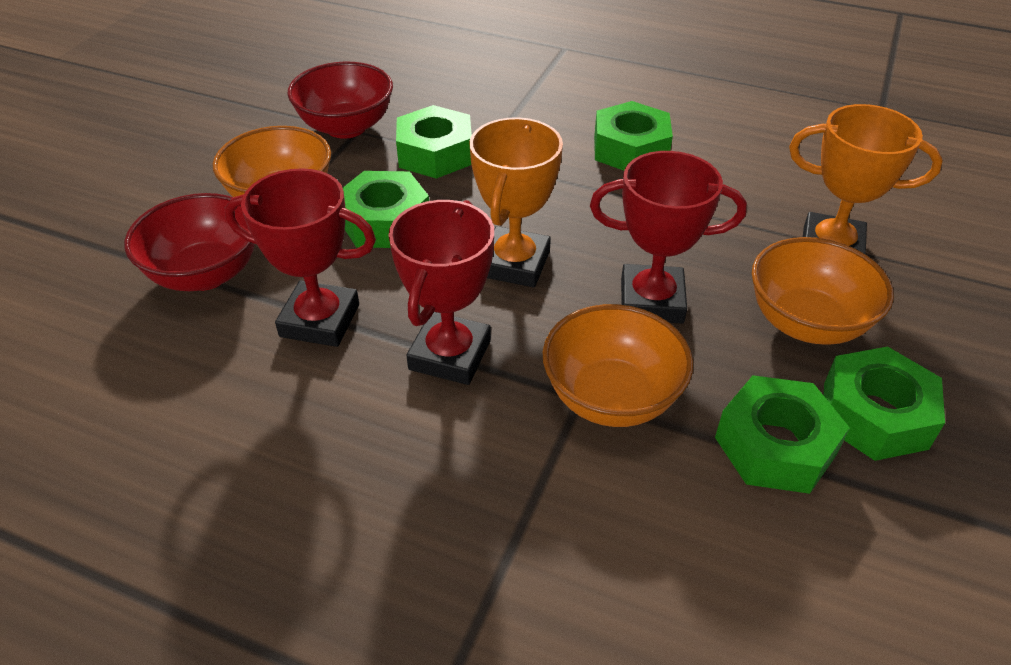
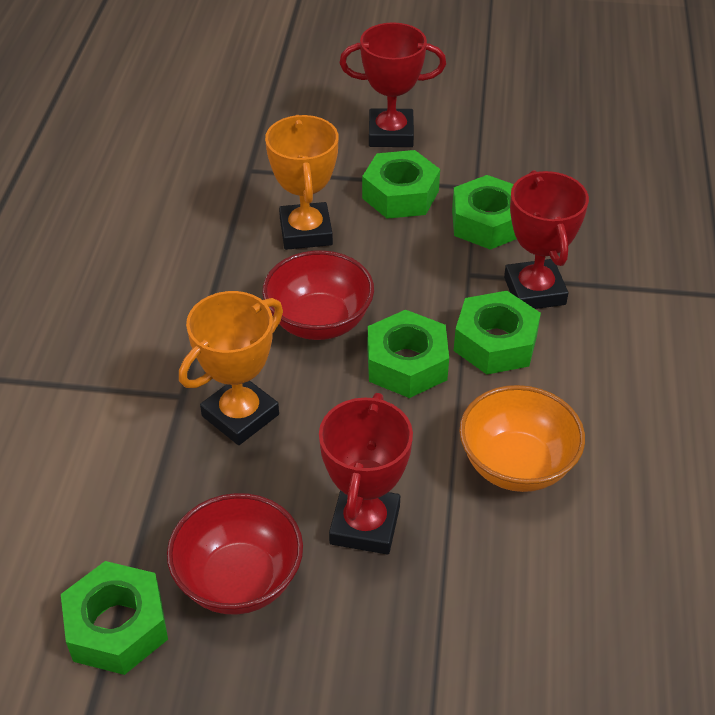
orange bowl: [213,126,331,197] [543,304,693,427] [752,237,894,345] = 3 -> [459,385,585,492] = 1

